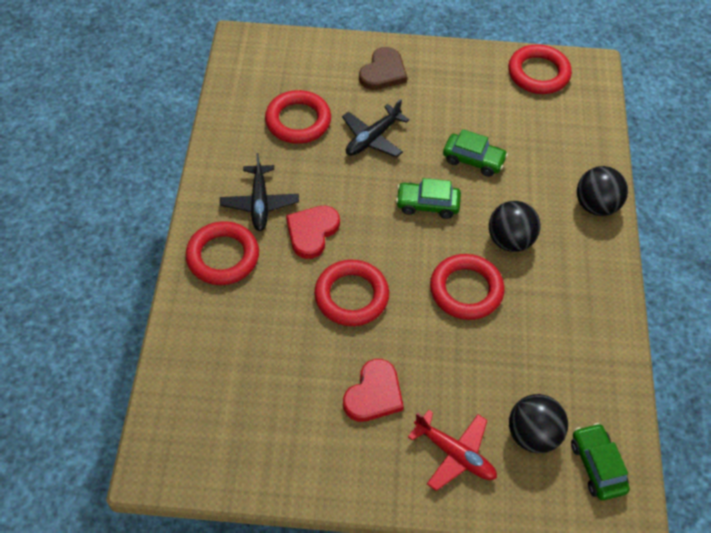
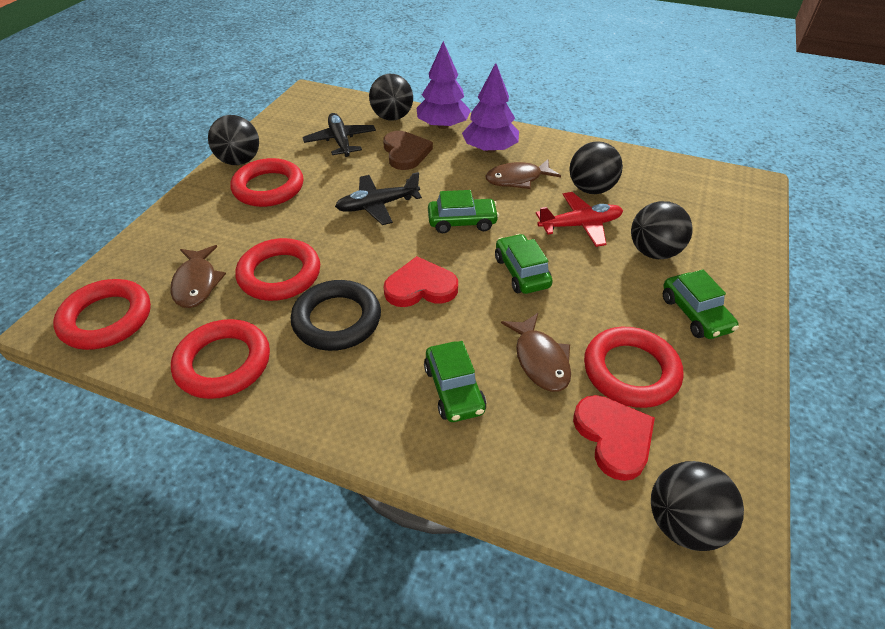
black ball: [489,201,540,252] [509,394,568,453] [577,166,628,216] = 3 -> [208,115,259,165] [369,74,413,121] [569,141,623,194] [631,201,693,259] [651,461,744,551] = 5
black ring: none = 0 -> [291,280,381,351] = 1
brown fish: none = 0 -> [170,245,226,308] [486,159,561,189] [501,313,571,392] = 3
green car: [396,178,461,219] [443,129,508,177] [571,423,630,500] = 3 -> [424,341,487,422] [428,190,499,233] [495,234,553,294] [663,270,739,339] = 4
purple tree: none = 0 -> [417,41,471,129] [462,63,519,153] = 2

